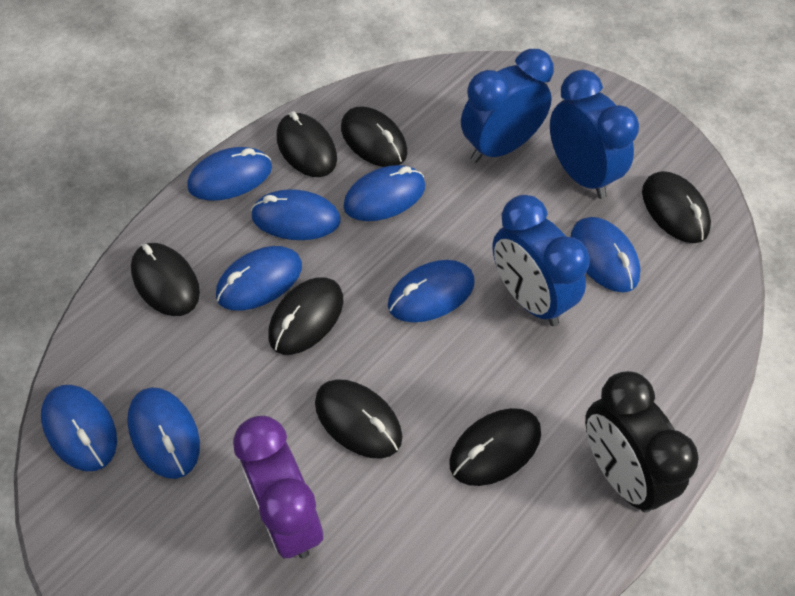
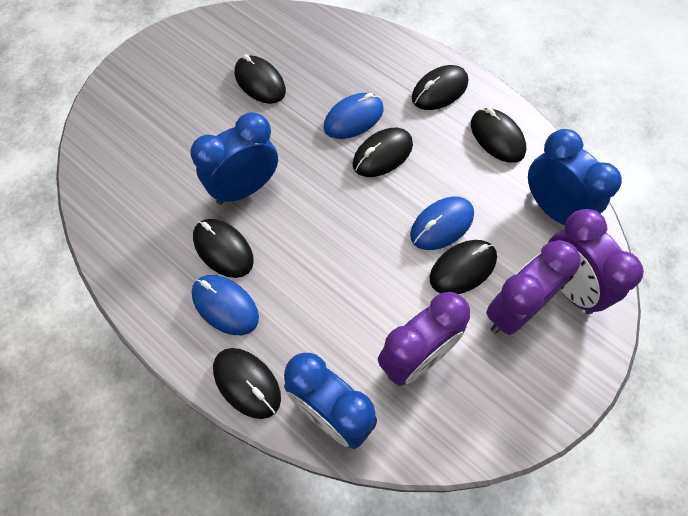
black clock: [585,371,699,512] = 1 -> none = 0
blue mouse: [41,385,117,471] [127,387,200,479] [188,147,272,200] [216,246,302,311] [251,189,341,240] [343,165,425,221] [388,260,475,322] [571,217,641,292] = 8 -> [192,275,259,335] [324,93,384,139] [410,197,474,250] = 3
purple clock: [233,416,323,559] = 1 -> [378,292,470,386] [486,240,581,335] [548,209,644,314] = 3

